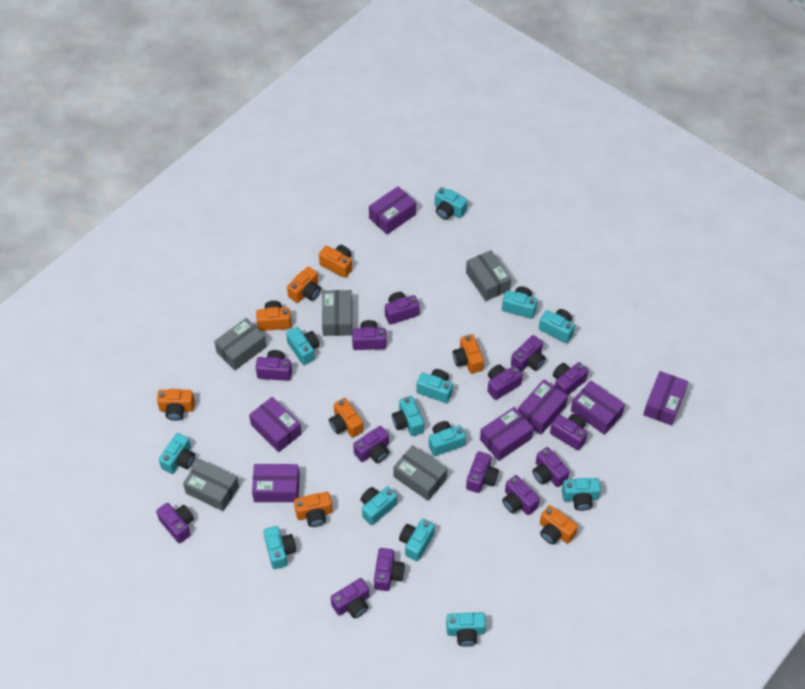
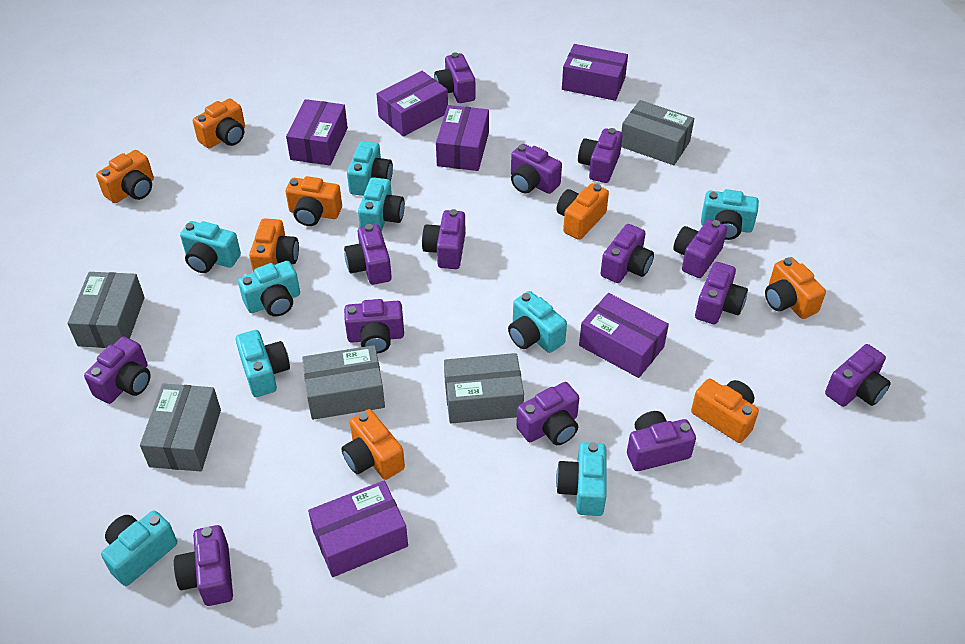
purple box: [249,397,302,452] [252,464,299,502] [369,186,416,234] [480,407,534,461] [518,379,568,435] [571,381,625,435] [643,371,688,425] = 7 -> [286,99,348,165] [308,481,408,577] [377,71,448,137] [436,105,489,171] [562,44,628,101] [579,293,669,378] = 6
turquoise camera: [159,433,195,474] [264,526,296,569] [286,327,320,365] [361,486,397,525] [392,396,424,436] [399,519,435,561] [416,369,453,403] [429,421,466,456] [435,187,467,220] [446,612,486,647] [502,286,538,319] [539,309,575,343] [562,478,601,511] = 13 -> [101,510,177,586] [180,221,241,273] [236,330,290,397] [238,261,300,317] [347,141,393,196] [358,177,405,232] [508,291,567,353] [556,442,607,516] [701,189,759,240] = 9

